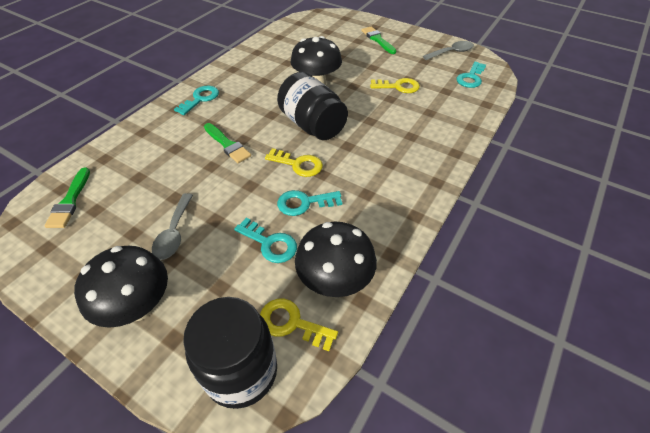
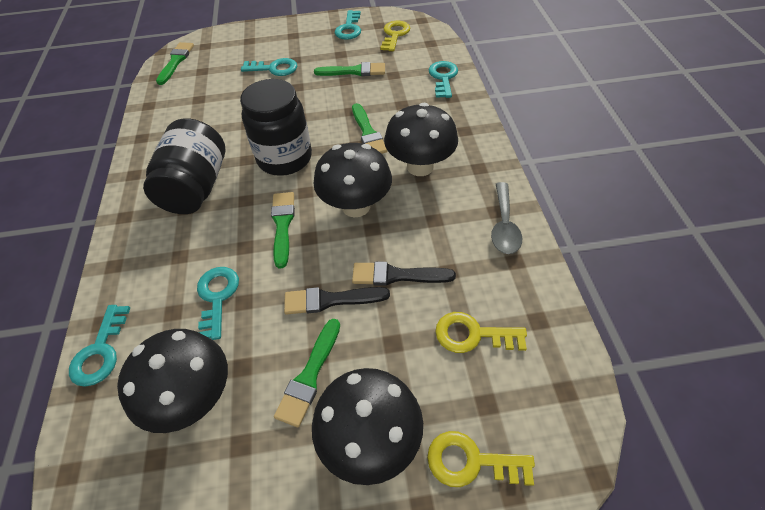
black brush: none = 0 -> [284,287,390,315] [352,262,456,286] = 2
black mushroom: [74,246,168,328] [291,36,342,85] [295,222,377,297] = 3 -> [117,329,228,433] [312,368,423,485] [313,143,392,218] [384,103,458,176] = 4
green brush: [44,168,90,228] [204,123,251,163] [361,26,397,54] = 3 -> [156,42,194,85] [271,192,295,269] [274,319,340,427] [314,62,385,76] [352,103,388,154] = 5
grey spoon: [152,193,193,260] [423,41,474,60] = 2 -> [491,182,522,254] = 1
turquoise key: [174,86,219,115] [234,218,297,263] [277,190,342,216] [456,62,486,88] = 4 -> [69,305,130,387] [197,267,239,340] [241,58,297,76] [335,10,361,40] [429,61,458,98] = 5

